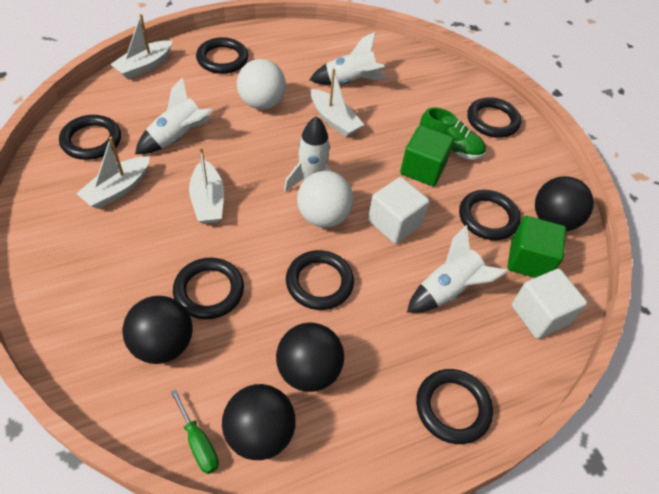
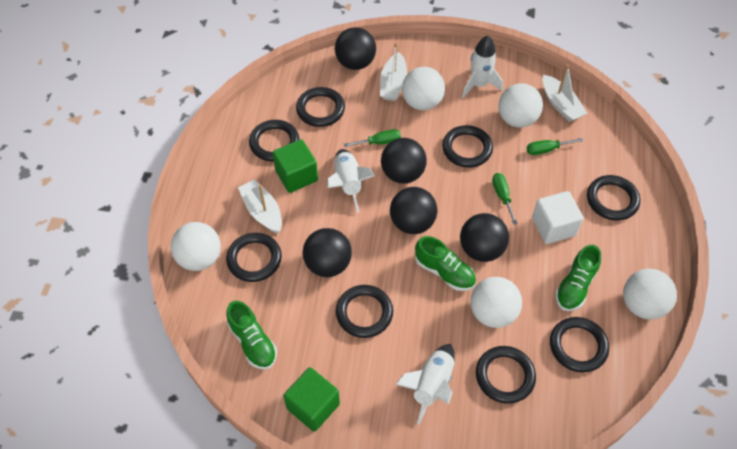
black ball: [122,296,193,364] [222,384,296,460] [276,323,344,392] [535,176,594,231] = 4 -> [302,228,352,277] [335,27,376,70] [381,138,427,184] [390,187,437,234] [460,213,509,262] = 5
black ring: [59,115,121,160] [173,258,244,319] [196,37,248,74] [286,250,354,310] [416,369,493,444] [459,190,521,240] [467,97,521,138] = 7 -> [226,233,282,282] [249,120,299,161] [296,87,345,127] [336,285,393,338] [442,125,493,168] [476,346,536,404] [550,317,609,373] [587,175,640,221] = 8
green screwdriver: [171,389,219,474] = 1 -> [344,129,401,147] [492,173,518,225] [527,138,583,155] = 3
green shoe: [420,107,486,160] = 1 -> [226,301,277,370] [415,236,476,291] [555,245,601,311] = 3
white ball: [237,59,286,110] [297,171,354,228] = 2 -> [171,222,221,271] [402,67,445,110] [471,277,522,328] [499,83,543,128] [623,269,677,320] = 5
white boat: [76,137,150,209] [110,14,172,79] [189,147,224,224] [311,68,364,137] = 4 -> [238,179,282,233] [380,43,407,101] [542,65,588,122] = 3
white cube: [368,177,429,244] [512,269,587,339] = 2 -> [532,191,584,244] = 1
white rocket: [135,77,213,154] [284,116,331,192] [309,32,387,85] [407,225,508,313] = 4 -> [327,149,375,213] [395,344,455,424] [462,35,503,98] = 3

